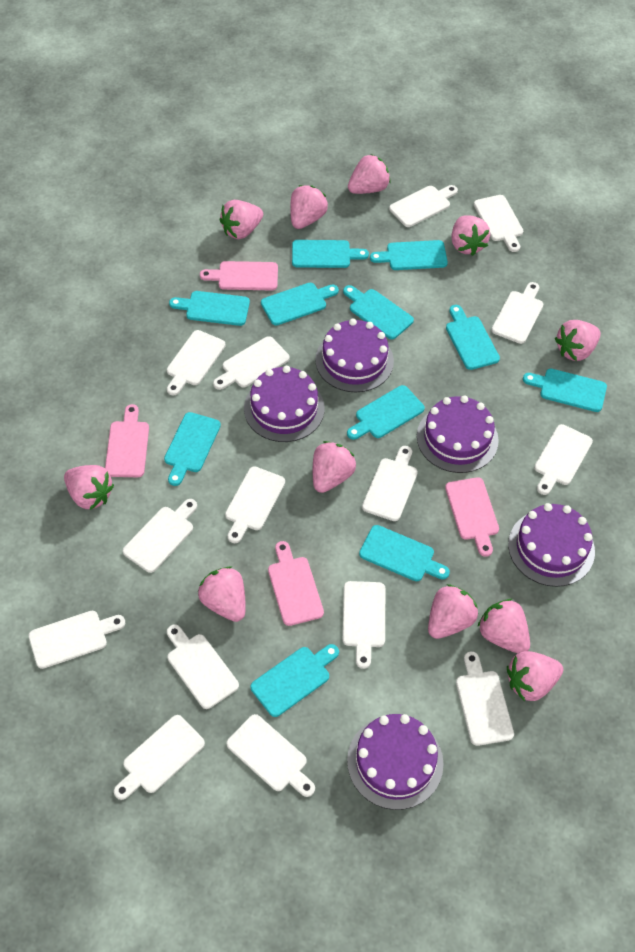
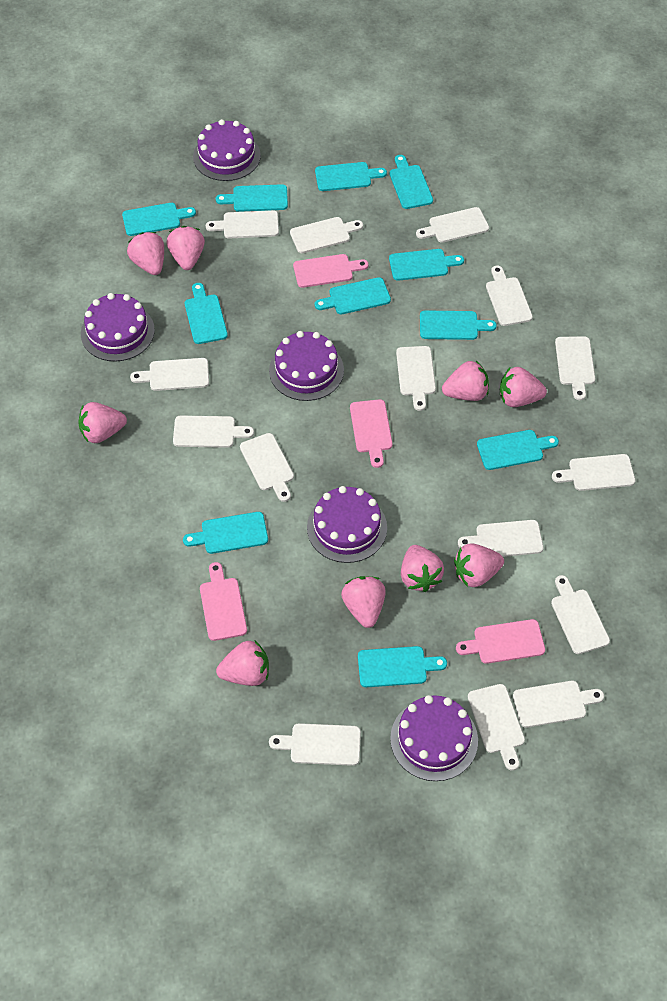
pink strawberry: [64,465,114,510] [198,566,246,622] [219,200,263,239] [290,185,328,229] [313,441,356,493] [348,154,391,194] [428,584,478,639] [451,216,490,256] [478,599,530,653] [507,651,563,701] [555,320,601,361] = 11 -> [78,402,127,443] [127,232,164,275] [167,226,205,270] [216,640,269,686] [341,576,386,628] [401,545,444,592] [442,361,489,401] [454,543,504,587] [500,367,547,407] = 9

